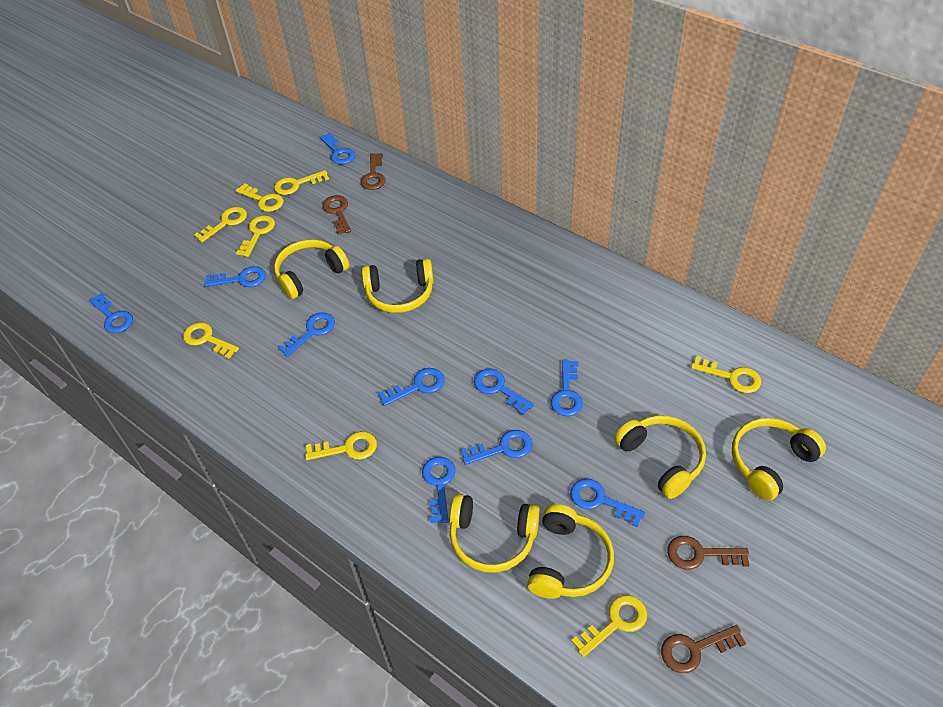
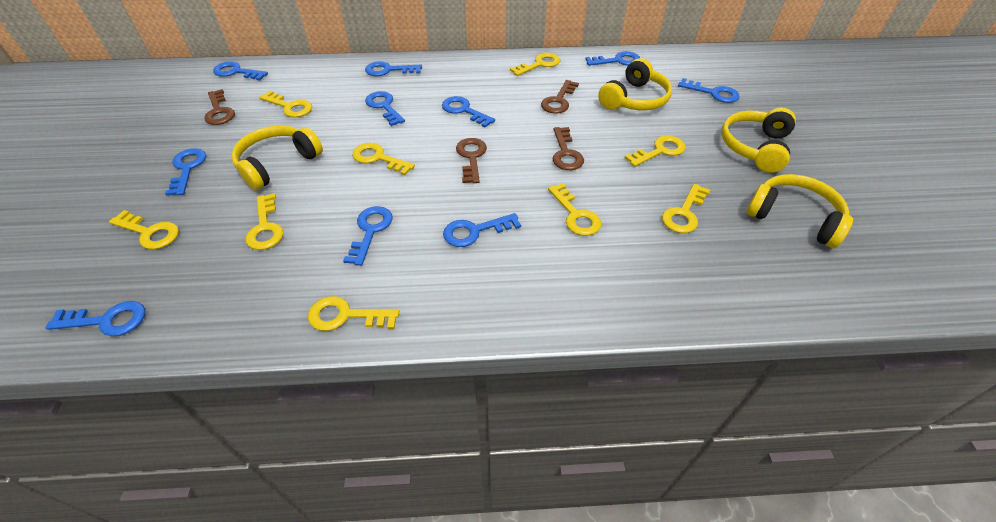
yellow headphones: [274,239,349,299] [362,258,434,313] [450,494,540,573] [527,504,614,599] [614,415,706,499] [732,418,826,501] = 6 -> [231,125,323,190] [598,58,672,110] [721,107,796,173] [746,174,853,248] = 4
yellow key: [183,322,239,359] [194,207,247,243] [236,183,284,212] [236,215,275,257] [274,170,329,195] [305,431,377,460] [571,595,647,657] [691,356,761,393] = 8 -> [109,210,179,249] [246,193,284,250] [259,91,312,117] [308,296,399,331] [352,143,415,175] [510,53,560,76] [548,183,601,236] [625,135,686,167] [662,184,710,233] = 9

